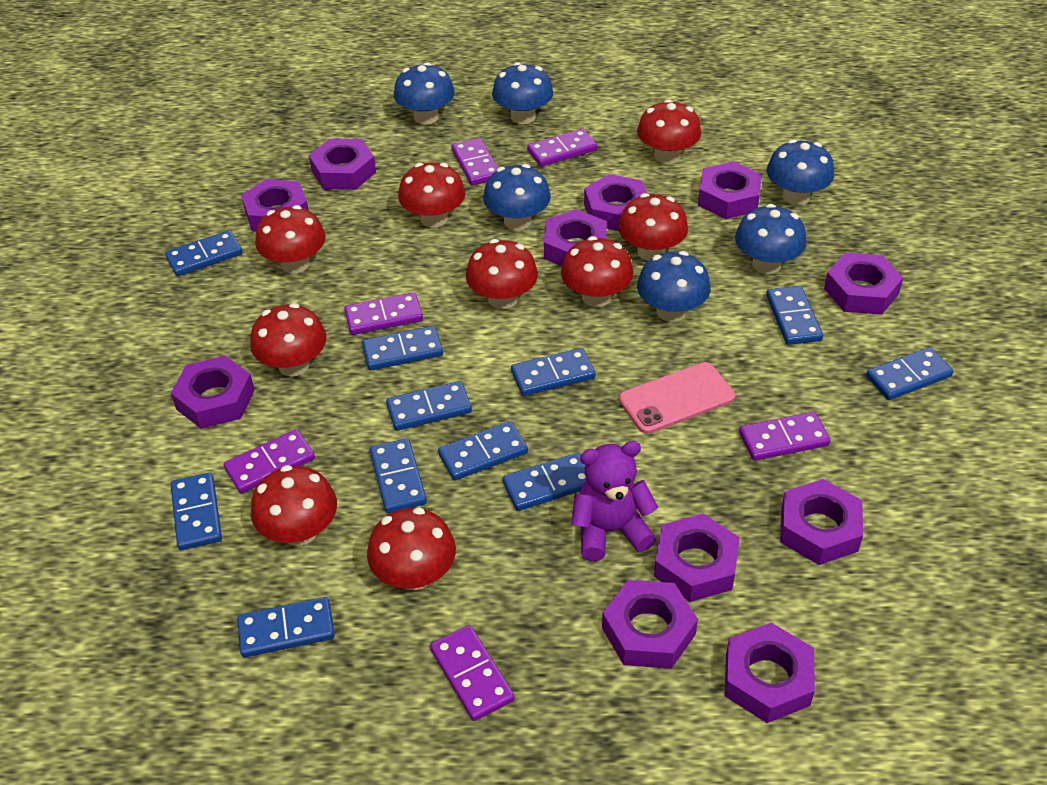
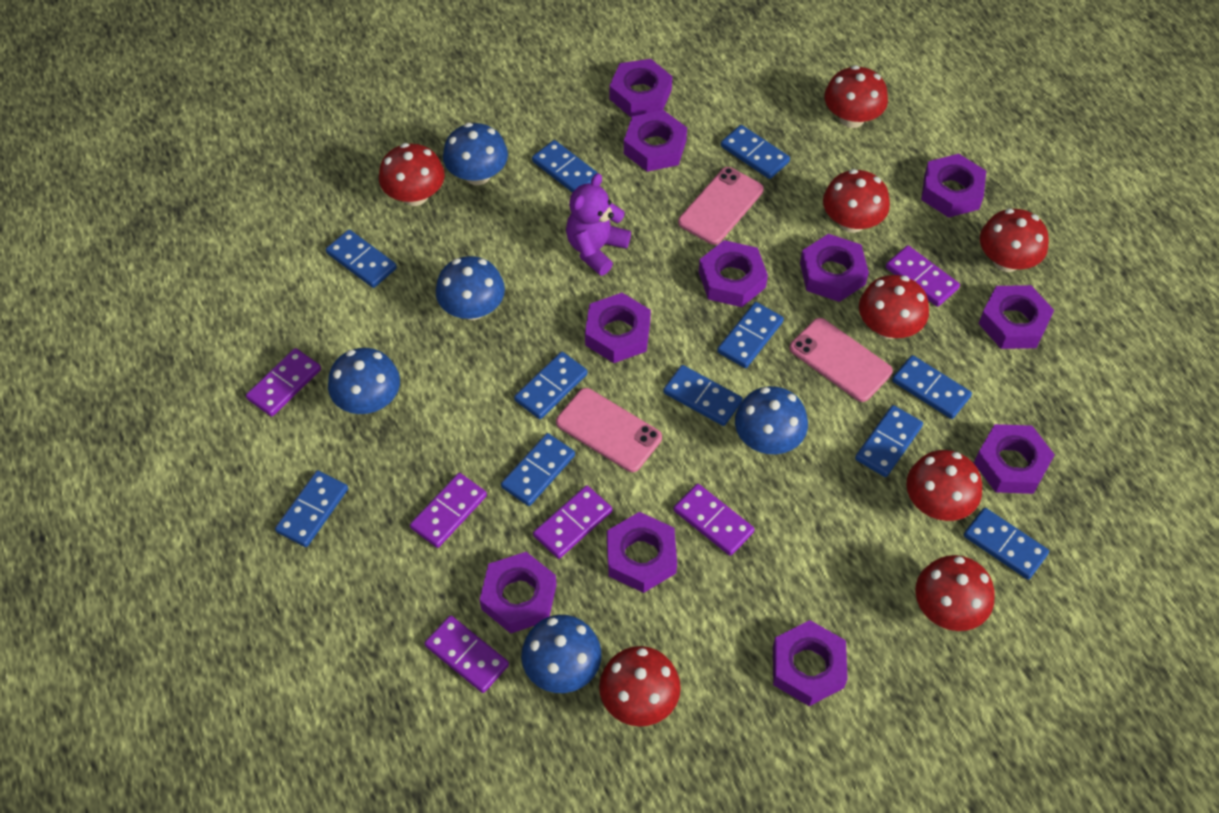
blue mushroom: [394,62,455,125] [483,164,551,230] [492,62,553,124] [637,251,711,322] [735,204,807,274] [767,139,834,205] = 6 -> [328,348,400,414] [436,256,505,320] [443,123,508,185] [521,615,602,693] [735,386,808,454] = 5
pink phone: [619,362,735,434] = 1 -> [556,388,662,472] [678,167,764,245] [790,318,893,402] = 3
red mushroom: [250,303,327,377] [251,465,337,546] [256,205,326,274] [367,507,456,590] [398,163,466,228] [466,239,538,309] [561,236,634,307] [618,193,688,261] [637,99,701,164] = 9 -> [379,143,445,206] [599,646,681,726] [823,169,890,233] [824,65,888,128] [859,275,929,339] [906,450,982,521] [915,555,995,631] [980,209,1049,272] = 8

